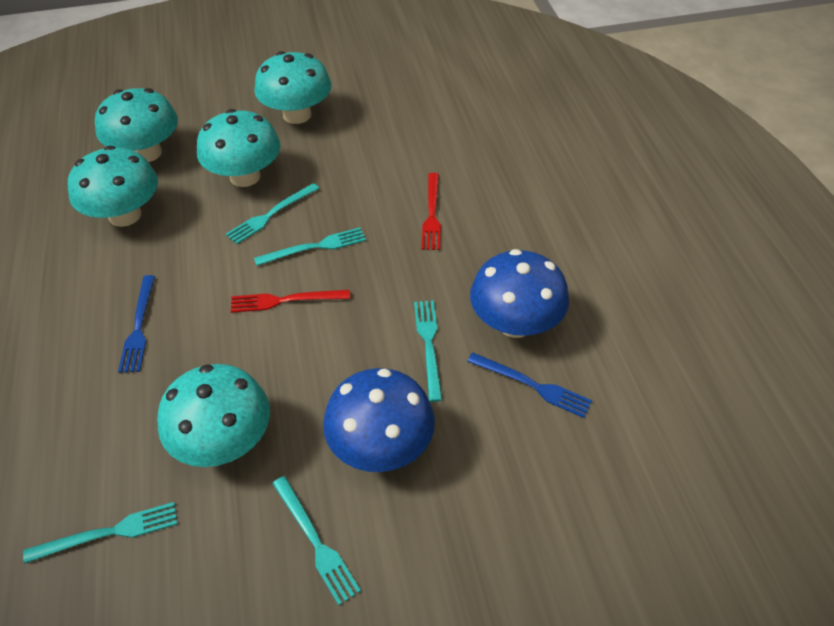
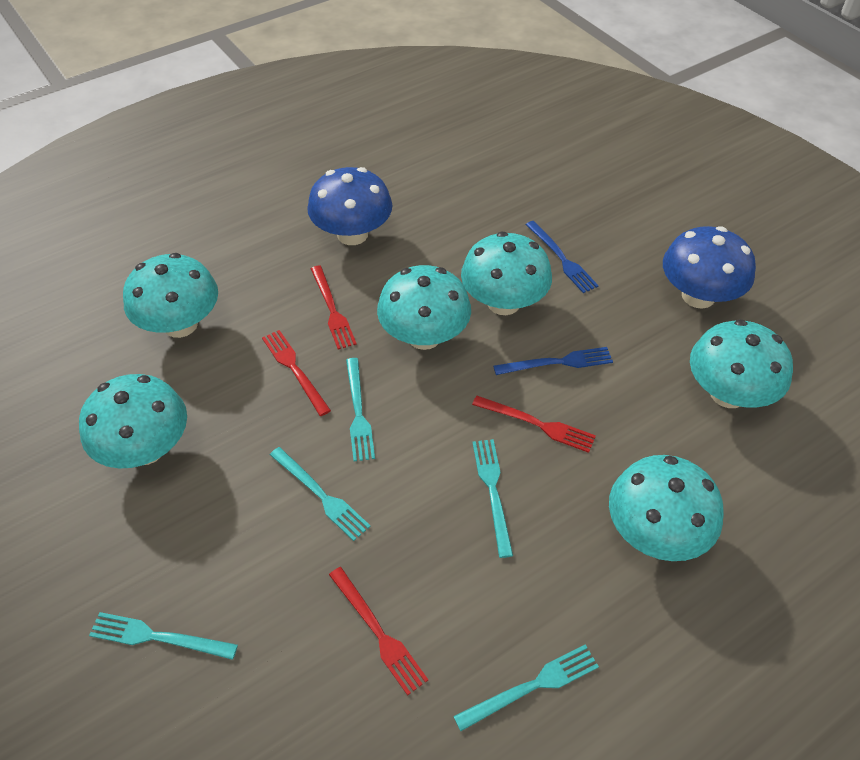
red fork: [231,290,350,313] [421,173,441,250] = 2 -> [262,330,331,416] [311,265,357,349] [329,567,428,696] [472,396,596,453] = 4
turquoise mushroom: [68,146,158,227] [95,88,178,162] [157,364,270,467] [197,109,280,187] [254,51,331,124] = 5 -> [79,374,187,468] [123,253,218,338] [377,265,471,350] [461,231,552,315] [609,455,724,561] [690,319,793,408] = 6

